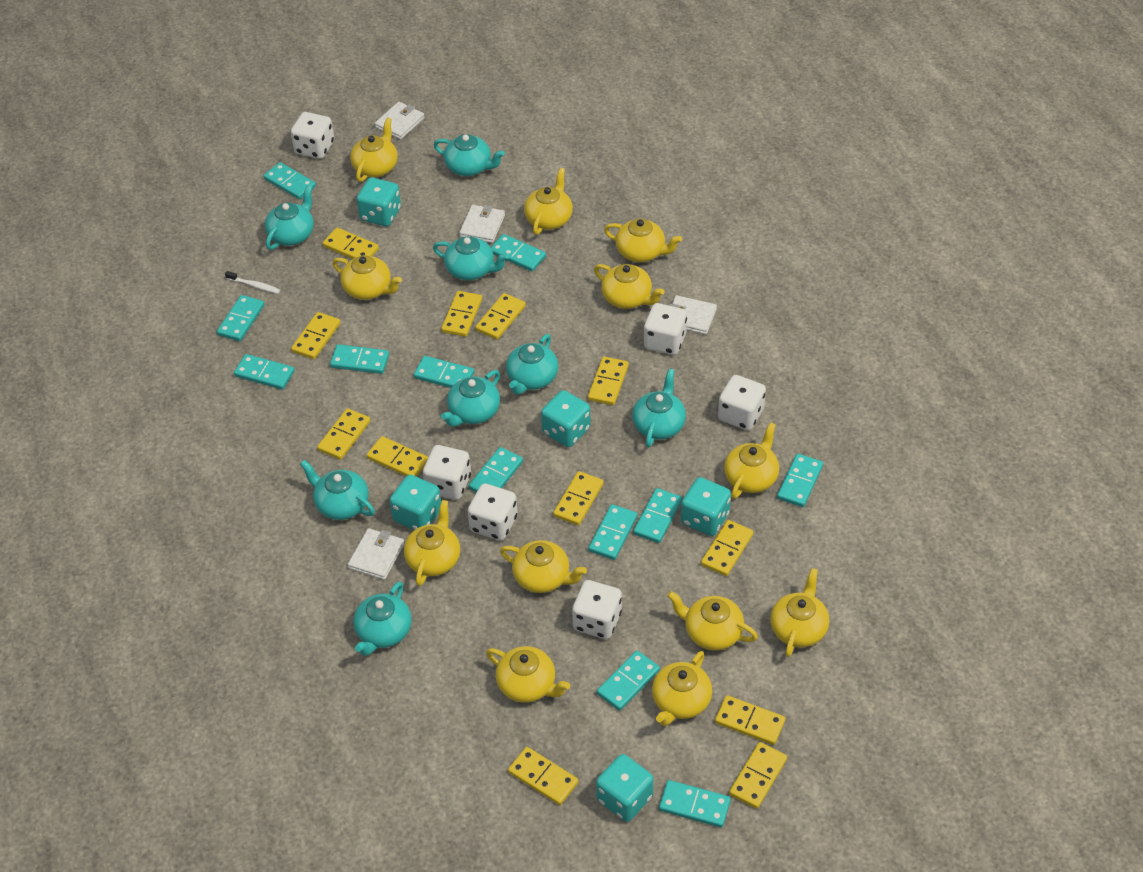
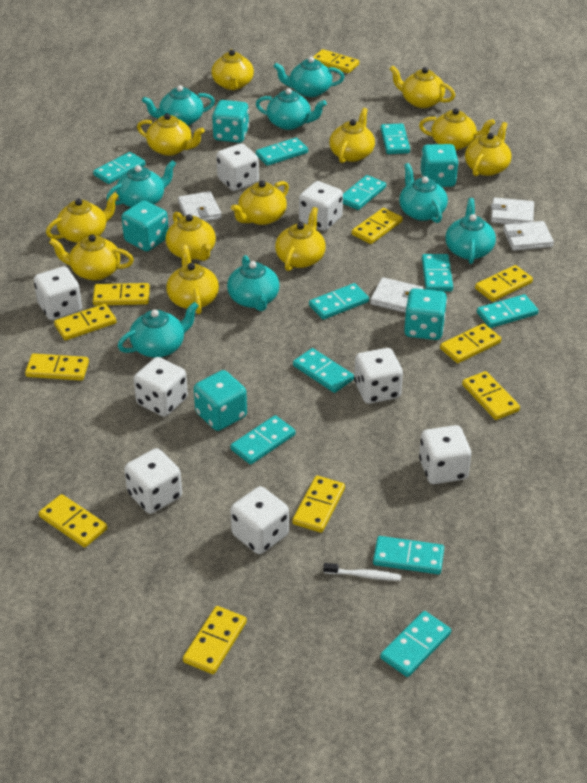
turquoise domino: [217,295,265,341] [234,354,295,390] [263,162,316,199] [330,344,389,374] [414,356,474,388] [468,447,523,493] [491,234,546,271] [588,504,638,560] [597,650,660,711] [633,488,682,543] [659,780,731,828] [777,454,823,507] = 12 -> [93,152,145,184] [230,415,295,465] [256,138,308,166] [293,348,354,393] [309,283,369,320] [343,175,386,210] [373,536,444,574] [380,123,410,154] [380,611,451,677] [422,254,453,292] [477,294,538,328] = 11
white dice: [291,112,334,159] [423,445,471,500] [468,483,518,541] [572,580,622,639] [644,303,687,355] [718,375,766,430] = 6 -> [34,266,82,320] [124,448,182,514] [134,357,188,417] [216,143,259,191] [230,486,289,554] [299,181,343,231] [354,348,403,404] [419,425,471,484] = 8
yellow domino: [291,312,341,359] [317,408,370,460] [323,228,379,259] [367,436,428,477] [441,291,482,337] [475,293,526,340] [508,747,578,805] [553,471,604,525] [588,357,629,405] [701,520,753,576] [715,695,785,745] [729,742,787,809] = 12 -> [25,353,89,381] [39,494,107,547] [54,304,117,340] [93,283,150,306] [183,606,247,674] [292,476,345,533] [313,49,359,73] [352,208,403,244] [440,323,501,363] [462,371,520,420] [475,265,533,302] = 11

